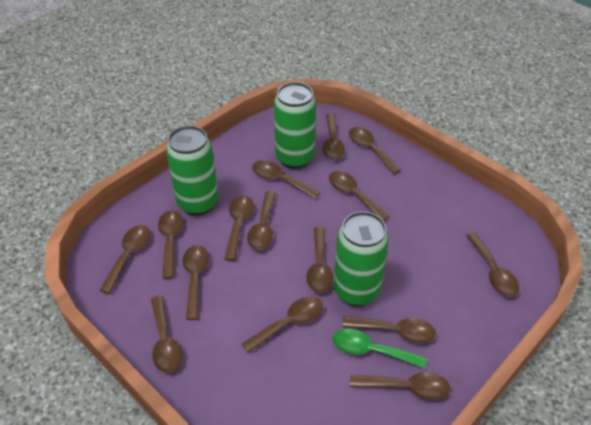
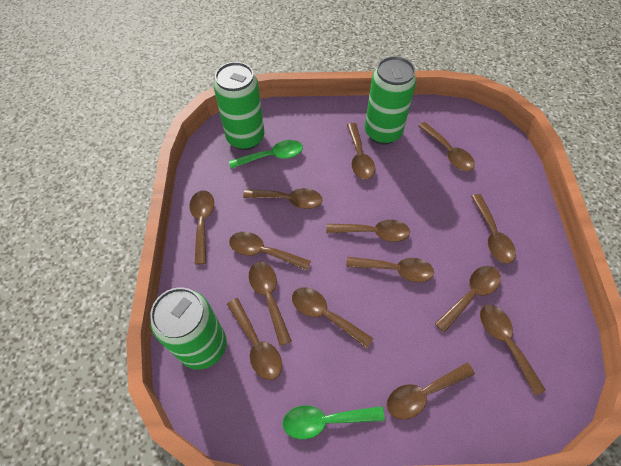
brown spoon: [99,225,150,294] [151,296,182,373] [158,210,183,279] [183,245,209,320] [224,195,254,261] [242,297,323,353] [247,191,276,250] [252,160,321,199] [306,227,333,293] [322,113,345,160] [329,171,390,221] [342,316,436,343] [349,127,401,174] [350,372,450,400] [466,232,519,297] = 15 -> [189,190,214,265] [227,298,282,380] [229,232,311,271] [243,188,322,209] [249,262,292,346] [292,287,373,348] [326,220,410,242] [346,257,434,282] [347,123,375,179] [387,363,475,420] [418,122,475,171] [435,266,501,333] [471,194,516,264] [480,304,546,395] = 14
green spoon: [333,328,427,369] = 1 -> [229,140,303,169] [282,405,385,439] = 2

